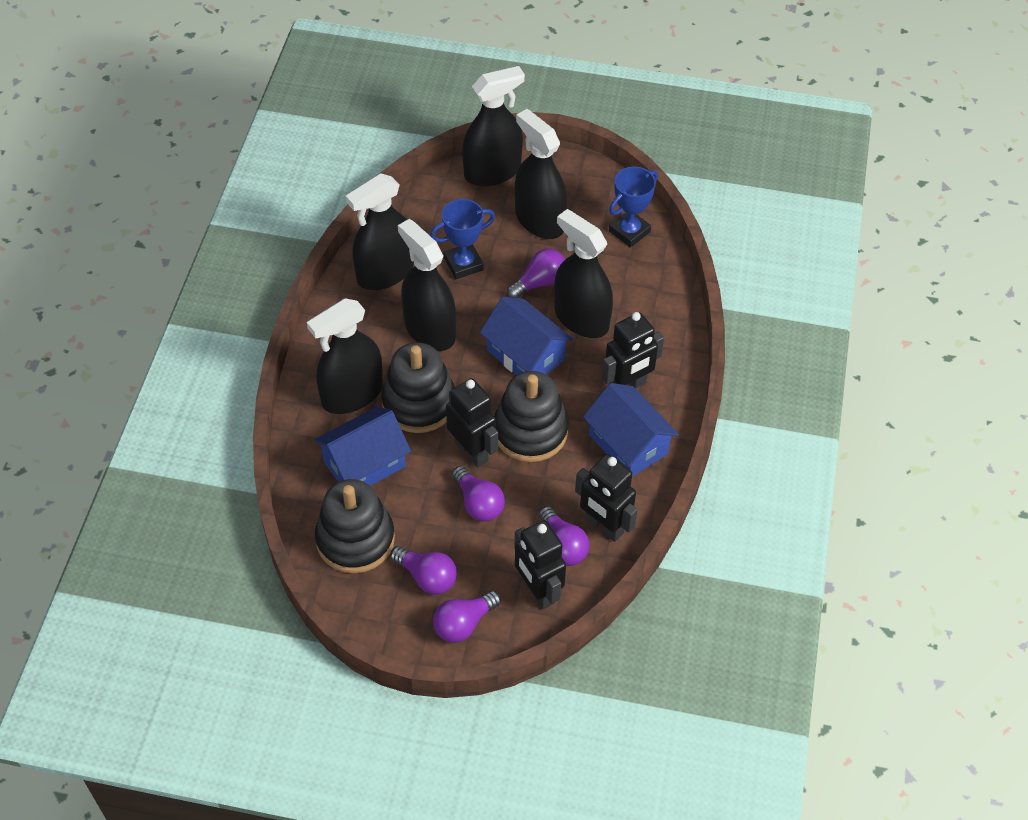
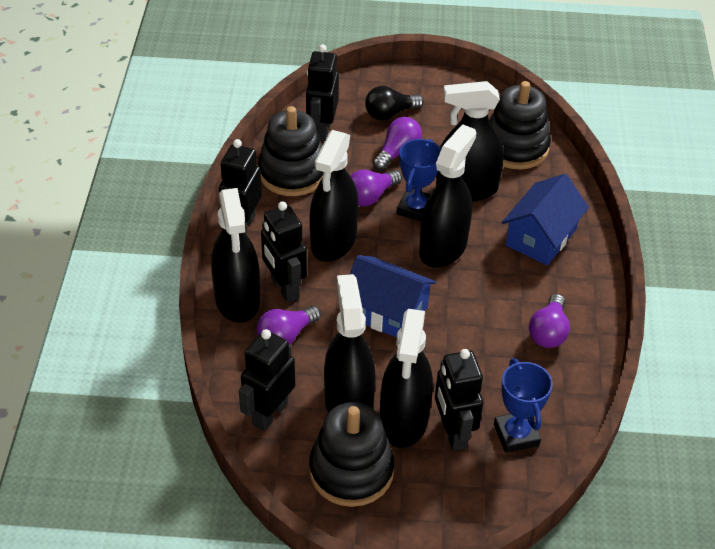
black light bulb: none = 0 -> [365,86,424,120] = 1
black robot: [446,378,498,468] [514,520,566,609] [575,454,638,542] [602,312,664,388] = 4 -> [219,139,262,233] [239,329,295,431] [261,201,307,303] [306,44,339,142] [435,349,483,451] = 5
blue house: [314,406,411,486] [480,297,573,375] [583,383,679,477] = 3 -> [350,255,436,338] [502,174,589,266] = 2
purple light bulb: [390,546,457,595] [433,591,501,643] [452,466,505,522] [507,249,565,298] [539,506,590,566] = 5 -> [257,306,321,345] [350,170,402,206] [373,117,422,170] [529,294,570,348] = 4

